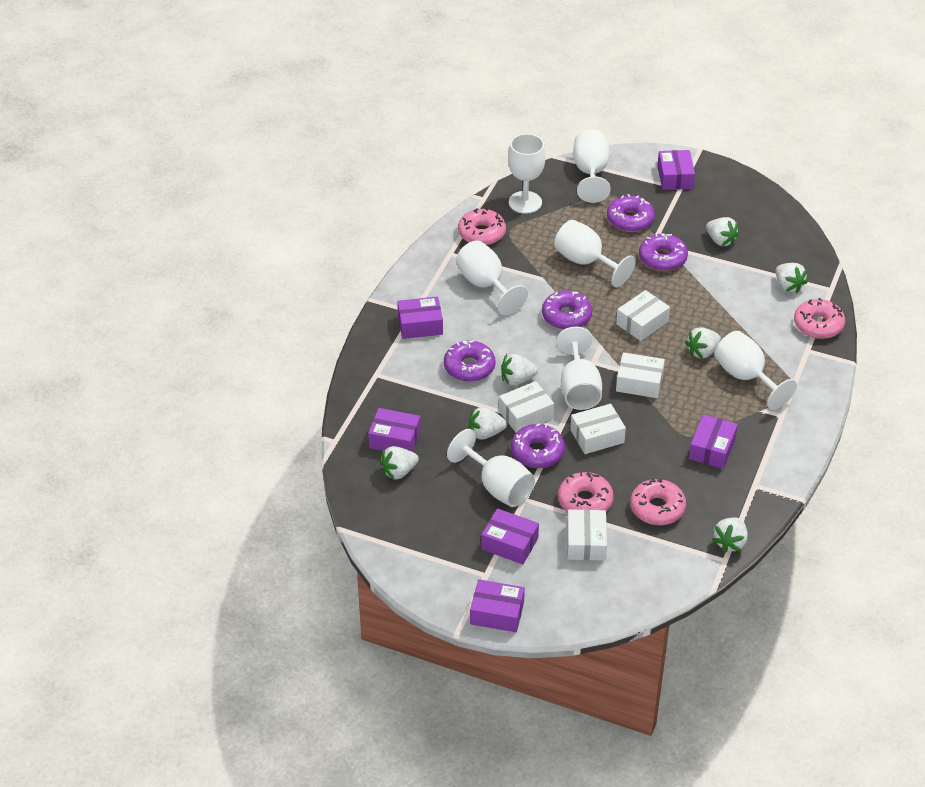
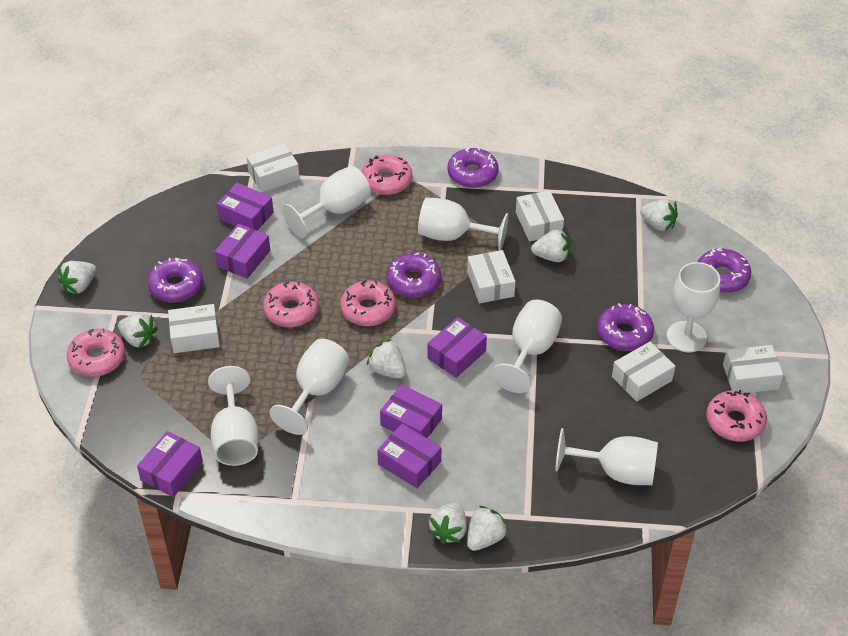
pink donut: [458,208,506,245] [558,472,614,512] [630,478,686,525] [794,298,845,339] = 4 -> [67,328,125,377] [263,281,319,327] [340,280,396,326] [361,155,412,195] [706,390,767,442] = 5
white box: [499,381,554,433] [567,509,607,561] [570,404,626,454] [616,290,670,341] [616,352,665,398] = 5 -> [168,304,220,353] [247,143,300,192] [467,250,515,303] [516,190,564,242] [612,342,675,402] [723,345,783,393] = 6

